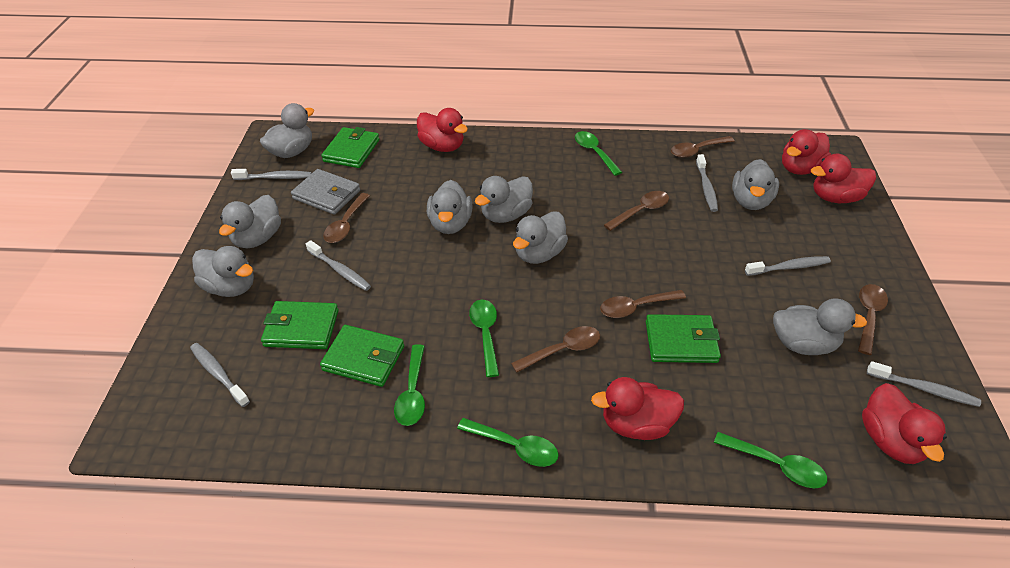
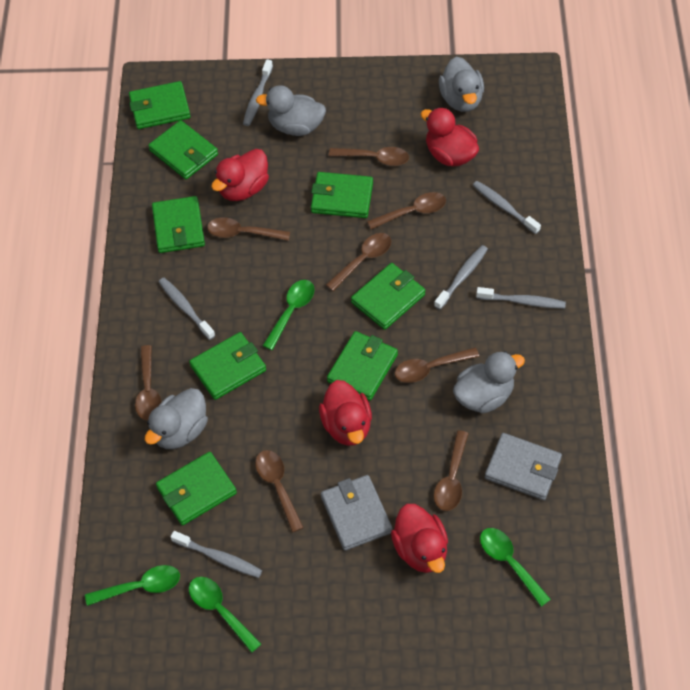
brown spoon: [323,193,370,243] [511,326,600,373] [600,290,686,318] [604,191,669,231] [671,136,734,158] [858,284,888,355] = 6 -> [135,345,161,420] [207,217,290,241] [255,450,304,532] [326,233,391,291] [329,147,409,166] [367,192,446,230] [395,347,480,383] [434,430,469,511] = 8
green spoon: [394,344,425,426] [457,418,559,467] [469,300,499,377] [575,131,622,176] [714,432,827,488] = 5 -> [85,565,180,606] [189,577,261,653] [263,280,315,350] [480,528,551,607] = 4
green wallet: [261,301,339,349] [320,325,404,387] [321,127,379,168] [646,314,721,363] = 4 -> [129,81,190,129] [148,120,218,179] [152,196,205,253] [156,452,237,525] [189,332,266,400] [311,172,373,218] [327,331,398,401] [351,263,426,330] = 8
grey duck: [192,246,254,297] [219,195,281,248] [260,103,314,158] [427,180,472,234] [475,176,533,223] [513,211,568,264] [732,159,779,210] [773,299,867,355] = 8 -> [145,388,208,449] [256,85,326,136] [439,57,484,112] [453,351,525,413] = 4
grey wallet: [291,169,360,215] = 1 -> [321,475,393,551] [485,433,562,500] = 2
red duck: [417,108,468,152] [591,377,684,440] [782,129,831,175] [811,154,876,203] [862,383,947,464] = 5 -> [211,149,269,201] [319,380,372,446] [391,504,448,573] [421,107,479,166] = 4

